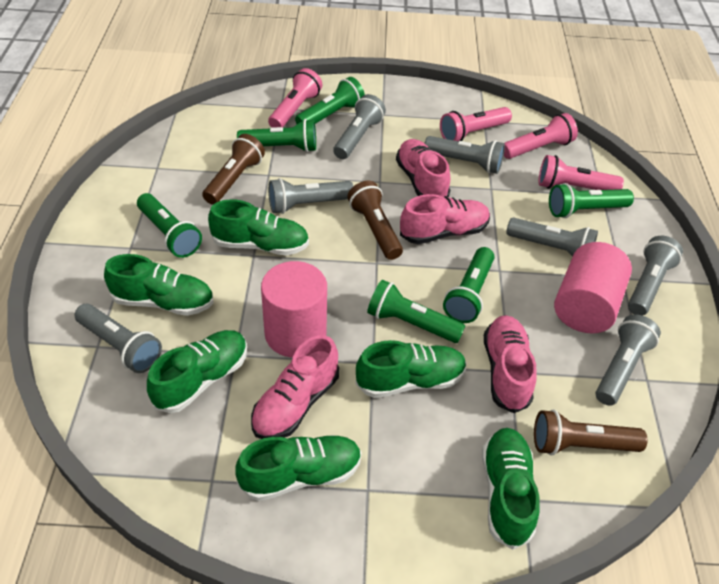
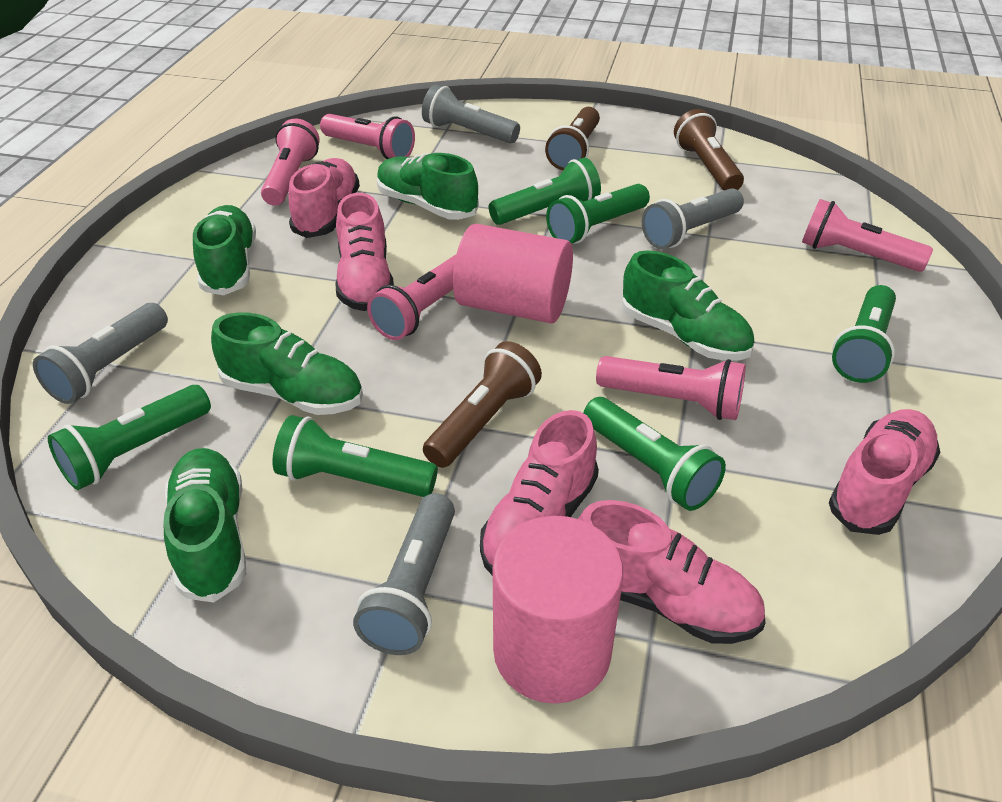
green shoe: [104,254,214,316] [147,330,247,413] [208,199,309,256] [235,435,362,501] [355,340,467,398] [482,428,539,549] = 6 -> [163,448,246,602] [193,205,256,295] [211,312,363,415] [377,153,479,220] [622,251,754,361] = 5
grey flashlight: [74,304,162,373] [268,178,353,214] [333,94,386,159] [425,136,505,174] [506,218,598,257] [596,314,661,406] [628,236,683,316] = 7 -> [33,303,168,404] [353,493,455,655] [422,85,520,144] [642,188,744,249] = 4
pink flashlight: [268,68,322,128] [440,107,512,141] [504,113,578,159] [539,155,624,190] = 4 -> [261,119,320,206] [320,114,415,159] [367,255,456,340] [596,356,746,420] [802,199,933,272] = 5
pink shoe: [251,335,339,439] [396,139,450,197] [400,194,490,244] [484,315,537,413] = 4 -> [288,158,360,238] [336,193,394,311] [480,410,599,576] [578,500,765,644] [829,409,941,535] = 5

